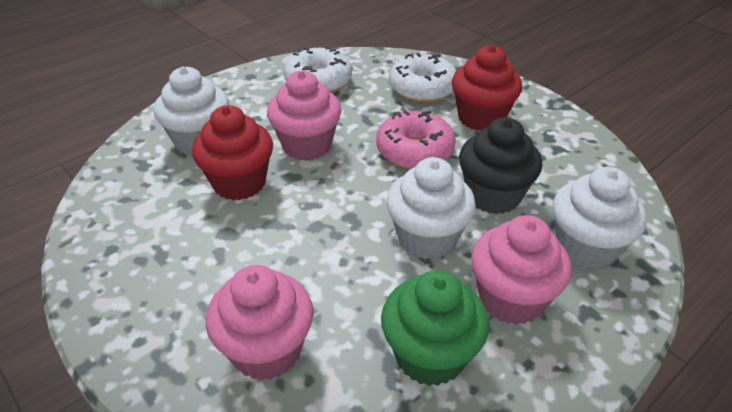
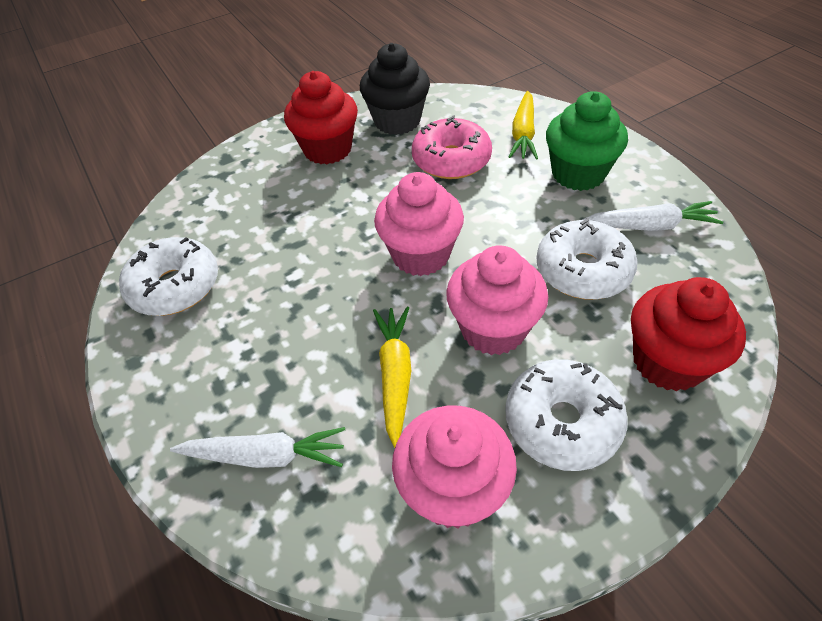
white carrot: none = 0 -> [170,427,345,468] [582,201,723,231] = 2
white cupcake: [154,67,229,156] [387,157,476,260] [553,167,647,270] = 3 -> none = 0
white donut: [284,47,352,93] [389,53,456,103] = 2 -> [119,237,218,316] [505,359,628,471] [536,217,638,300] = 3
yellow carrot: none = 0 -> [373,307,411,448] [509,91,538,160] = 2

